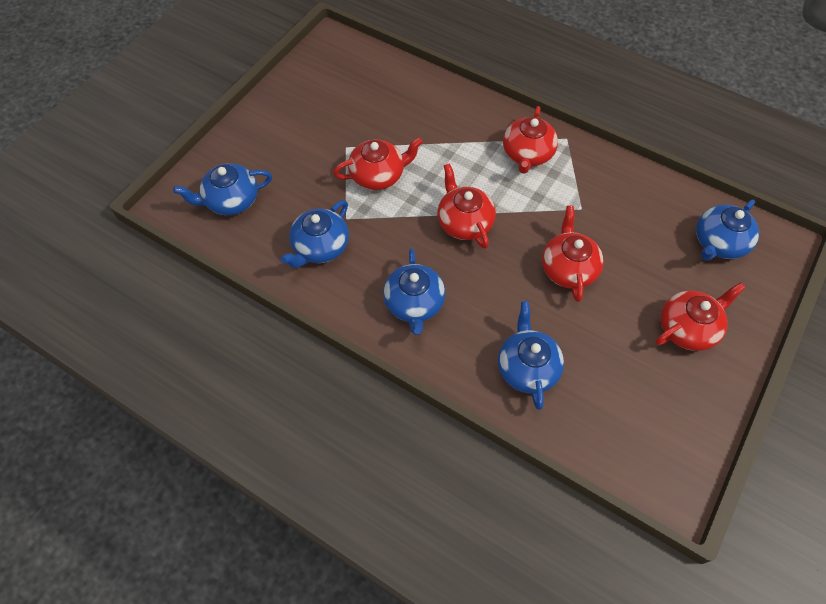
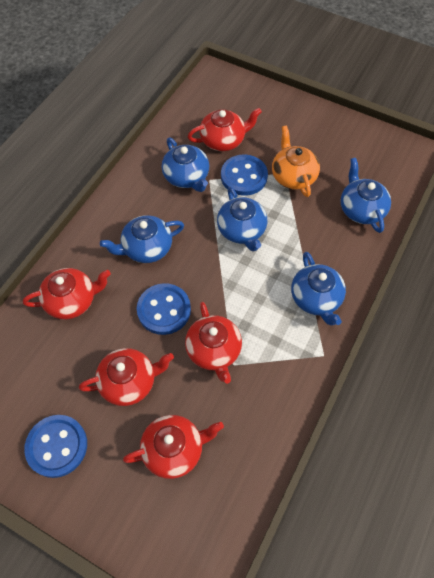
blue button: none = 0 -> [24,415,87,478] [137,283,191,335] [221,155,268,196] = 3
orange teapot: none = 0 -> [272,126,320,197] = 1

